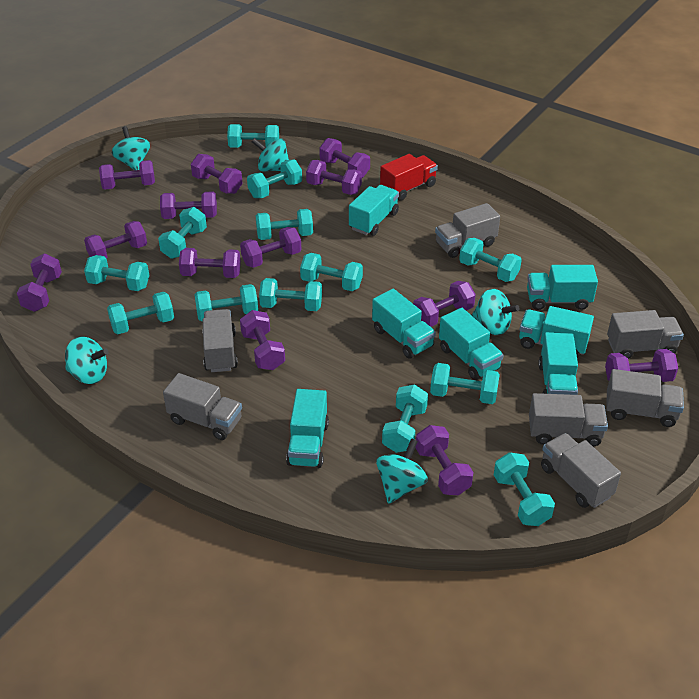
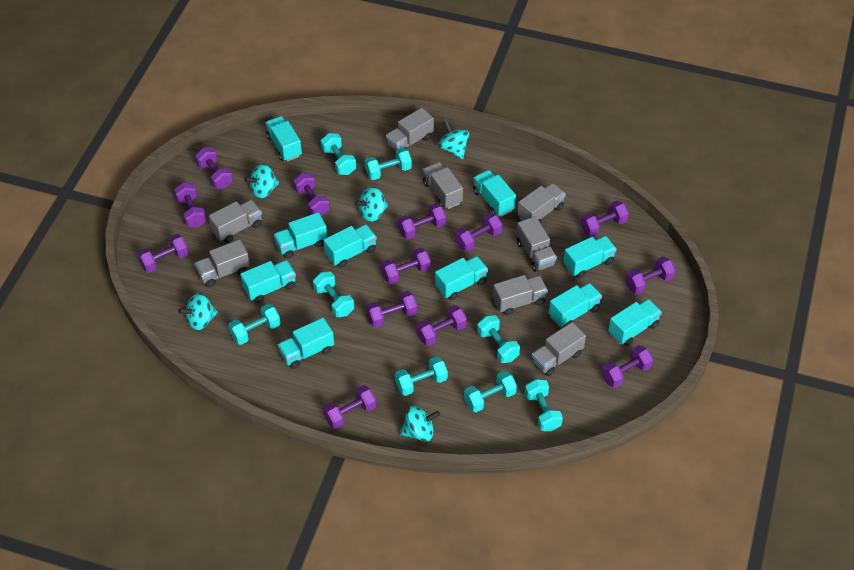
grey truck: [163,373,242,440] [202,309,238,372] [435,203,500,258] [529,393,608,446] [541,433,621,508] [606,369,684,427] [607,310,684,359] = 7 -> [195,239,250,287] [209,200,262,243] [386,108,434,151] [423,162,463,209] [493,275,548,315] [517,183,566,223] [517,216,557,272] [532,322,586,376] = 8
red truck: [380,154,438,201] = 1 -> none = 0
turquoise dumbbell: [84,255,149,291] [107,292,174,334] [158,207,207,259] [194,284,258,321] [227,124,279,148] [247,160,302,198] [256,209,313,240] [259,278,322,311] [300,253,363,291] [382,384,428,453] [430,363,500,404] [459,238,522,282] [494,452,555,526] = 13 -> [228,304,280,345] [313,271,354,317] [321,133,356,175] [365,148,412,180] [395,356,448,396] [464,371,517,412] [477,315,520,363] [525,379,563,431] = 8
turquoise truck: [286,389,329,468] [349,185,399,236] [372,289,436,359] [439,308,503,380] [519,306,594,358] [527,265,598,310] [538,332,578,395] = 7 -> [240,260,296,303] [265,116,302,162] [274,212,327,259] [278,318,334,369] [324,224,377,268] [435,256,488,300] [473,170,516,217] [549,283,602,327] [563,236,617,278] [608,299,662,346] = 10

